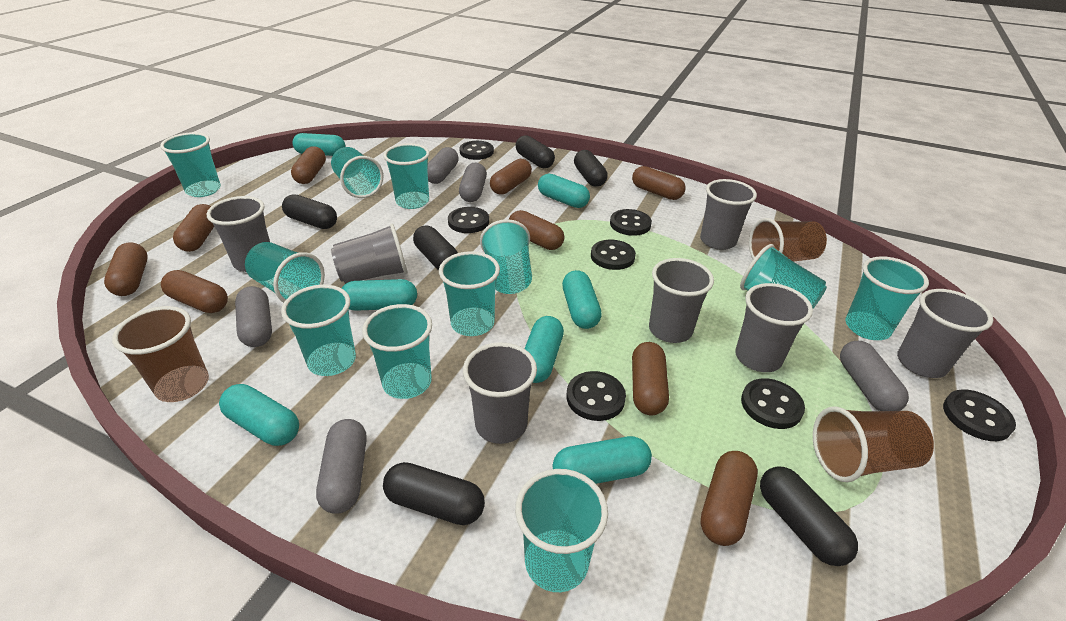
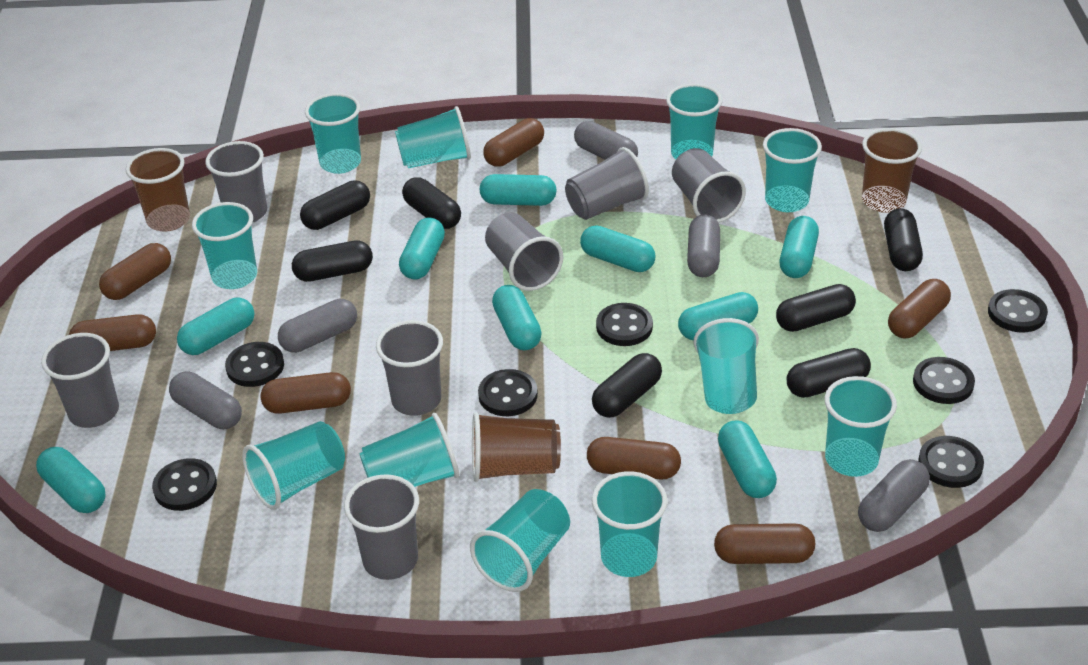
black capsule: [282,194,337,229] [383,462,485,525] [413,226,458,270] [516,135,555,168] [574,150,608,187] [760,467,858,566] = 6 -> [292,240,373,282] [300,180,370,230] [402,177,461,229] [592,353,662,418] [776,284,856,332] [787,348,871,398] [884,208,923,271] = 7
brown capsule: [104,242,148,296] [161,270,228,313] [173,204,214,252] [291,146,326,184] [490,159,532,195] [509,210,564,250] [632,166,686,200] [632,342,669,415] [700,451,758,546] = 9 -> [69,314,156,351] [99,243,171,300] [261,372,351,414] [483,118,544,167] [587,437,681,480] [714,523,815,564] [888,279,951,338] = 7
turquoise capsule: [219,384,299,446] [292,133,346,156] [342,279,417,311] [525,316,564,383] [538,173,590,208] [553,436,652,484] [562,270,602,329] = 7 -> [36,447,106,513] [177,298,254,355] [399,218,445,279] [480,174,557,206] [492,285,542,350] [580,225,655,272] [678,292,758,340] [718,420,777,498] [780,216,819,278] = 9

